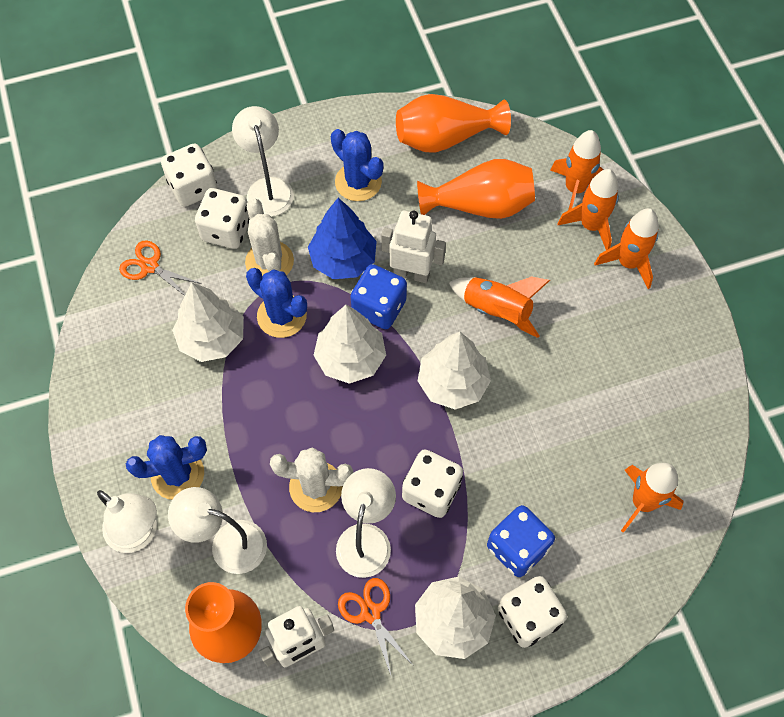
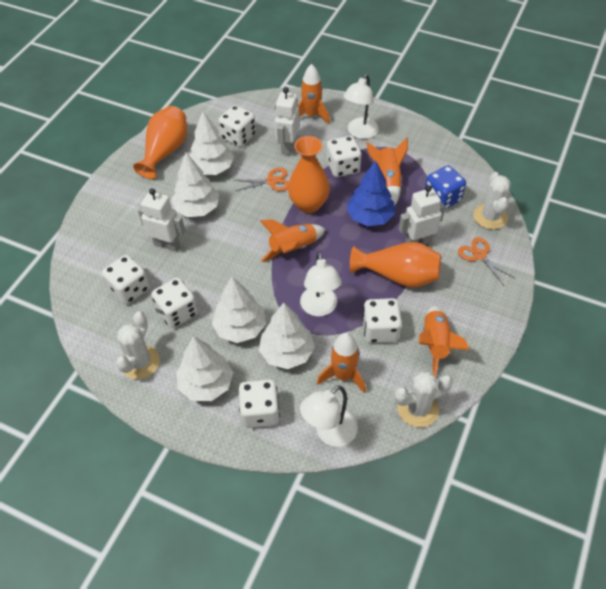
blue cactus: [126,435,207,500] [246,268,307,338] [331,129,383,201] = 3 -> none = 0
blue dice: [351,264,407,329] [487,505,555,577] = 2 -> [425,165,466,209] = 1
white cactus: [245,198,294,276] [270,447,353,512] = 2 -> [116,311,160,380] [394,372,453,427] [473,172,511,230] = 3
white dice: [161,143,218,207] [195,188,250,249] [402,449,463,518] [498,576,567,648] = 4 -> [102,255,149,304] [152,278,198,328] [218,105,256,147] [239,379,280,428] [327,136,361,177] [362,298,402,343] = 6
white lamp: [97,490,157,553] [168,487,267,574] [232,106,294,216] [336,468,396,578] = 4 -> [300,252,342,316] [300,385,358,447] [343,74,379,139] = 3
white robot: [259,606,334,667] [381,210,446,283] = 2 -> [138,188,185,252] [275,87,299,155] [399,185,445,245] = 3
white tree: [172,283,244,362] [313,305,386,384] [415,577,496,659] [418,332,491,410] = 4 -> [172,153,219,217] [176,336,233,401] [189,111,234,175] [212,277,266,343] [259,303,315,369] = 5

